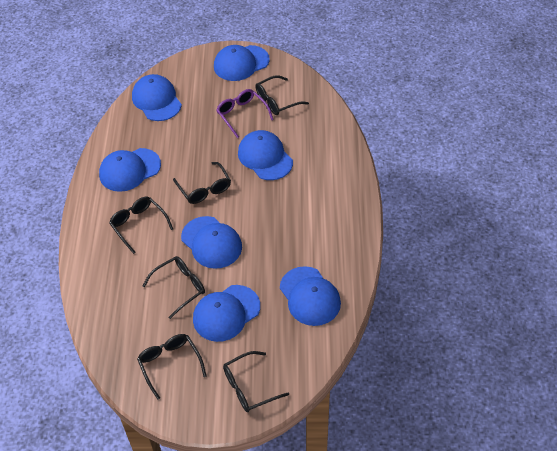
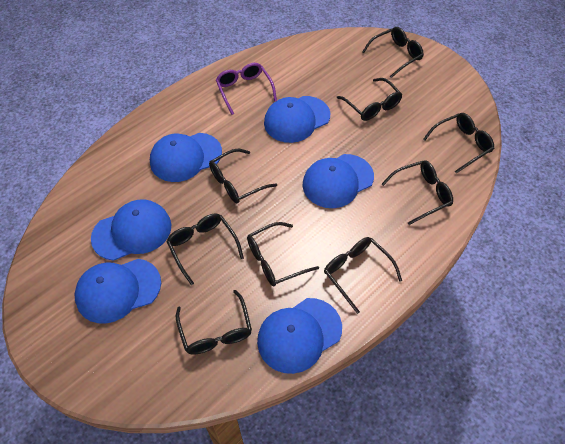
black glasses: [109,197,173,254] [137,334,206,400] [143,256,205,319] [173,162,231,204] [223,351,289,412] [255,75,309,115] = 6 -> [167,214,244,285] [176,290,252,355] [209,149,277,203] [247,222,319,286] [324,237,402,314] [337,78,403,121] [362,27,424,78] [382,160,453,225] [423,113,494,174] = 9
blue cap: [99,148,161,192] [132,74,182,121] [181,216,242,269] [193,285,260,342] [214,45,270,81] [238,130,293,180] [280,266,341,326] = 7 -> [75,259,161,323] [91,199,171,261] [150,133,222,182] [257,298,342,374] [264,96,330,143] [302,154,374,208] = 6

